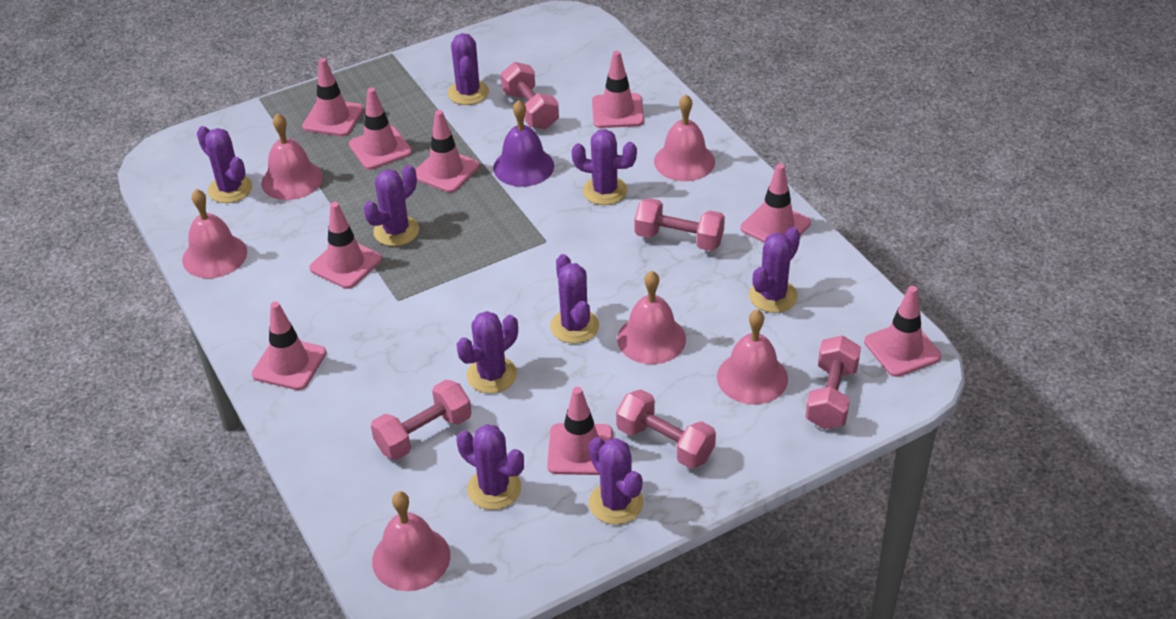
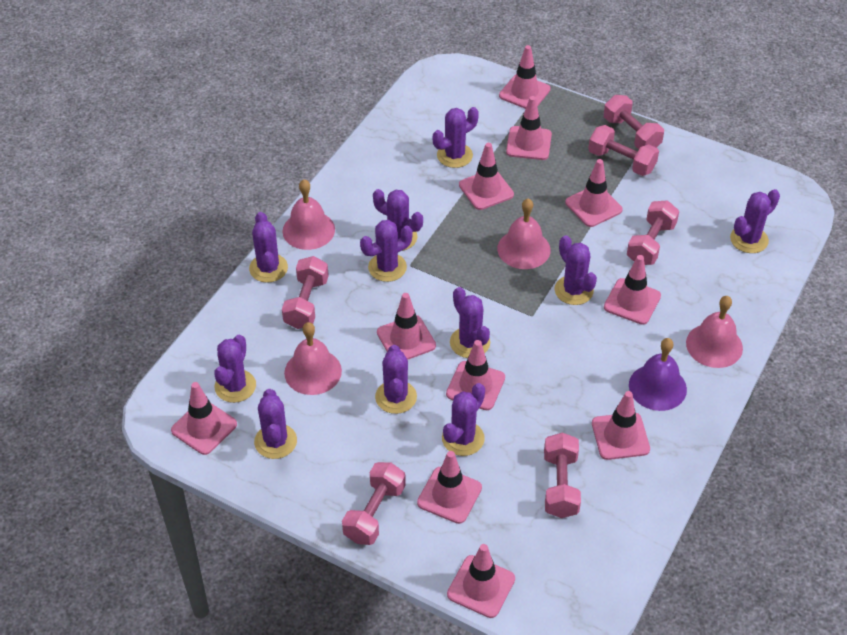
pink bell: [182,189,247,278] [261,113,323,200] [372,491,450,591] [617,271,686,364] [654,95,715,181] [717,309,788,404] = 6 -> [283,179,335,250] [284,322,342,395] [497,199,551,269] [686,296,743,368] = 4
pink dumbbell: [371,380,472,460] [501,62,559,130] [616,389,716,469] [634,198,725,251] [805,335,861,429] = 5 -> [282,256,329,329] [342,462,406,545] [544,432,581,518] [588,125,659,176] [604,95,664,149] [627,200,679,265] = 6
pink traffic cone: [252,301,326,390] [302,58,363,136] [309,202,382,289] [349,88,412,169] [416,110,479,193] [547,387,613,475] [592,51,644,128] [741,163,811,243] [864,286,941,377] = 9 -> [171,382,237,455] [377,293,436,360] [417,451,482,524] [446,340,505,410] [447,544,515,618] [459,143,514,210] [499,45,551,109] [506,96,552,160] [565,159,623,227] [592,391,650,460] [604,255,661,325] = 11
purple cactus: [197,126,252,203] [364,165,419,246] [448,33,489,105] [456,424,524,510] [457,311,518,393] [550,254,599,343] [571,129,637,205] [589,437,644,525] [749,227,800,313] = 9 -> [214,335,256,403] [249,212,288,283] [254,389,297,459] [360,220,413,282] [373,189,423,251] [375,345,417,414] [433,107,479,168] [442,383,485,456] [450,287,490,358] [554,235,597,305] [730,189,780,253] = 11

